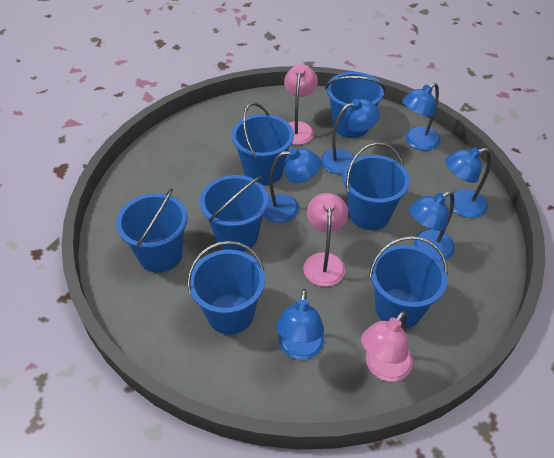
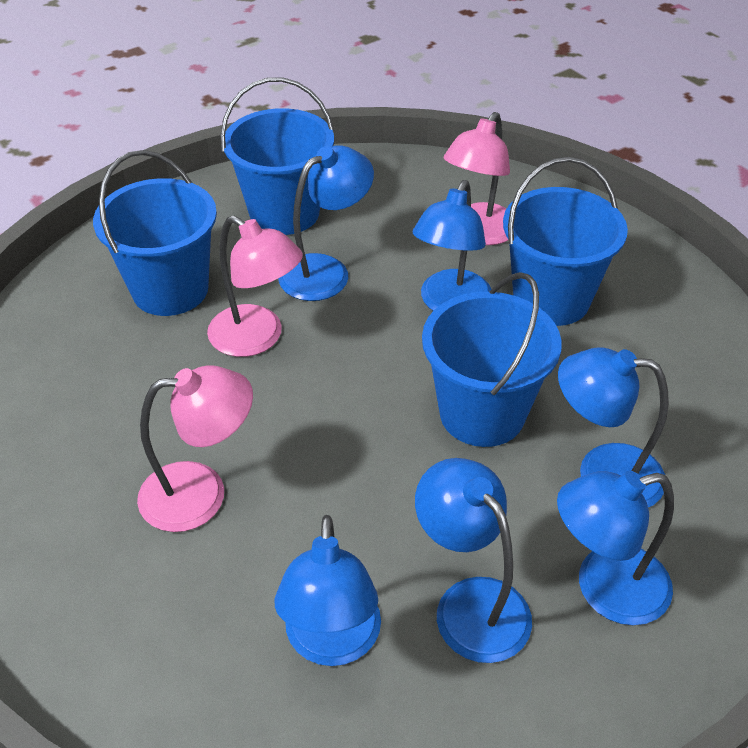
blue bucket: [116,189,188,273] [187,241,265,334] [200,175,268,252] [232,103,294,185] [325,72,385,138] [343,142,410,230] [369,236,448,329] = 7 -> [93,150,217,316] [220,77,334,235] [422,272,562,447] [503,157,628,326] = 4

